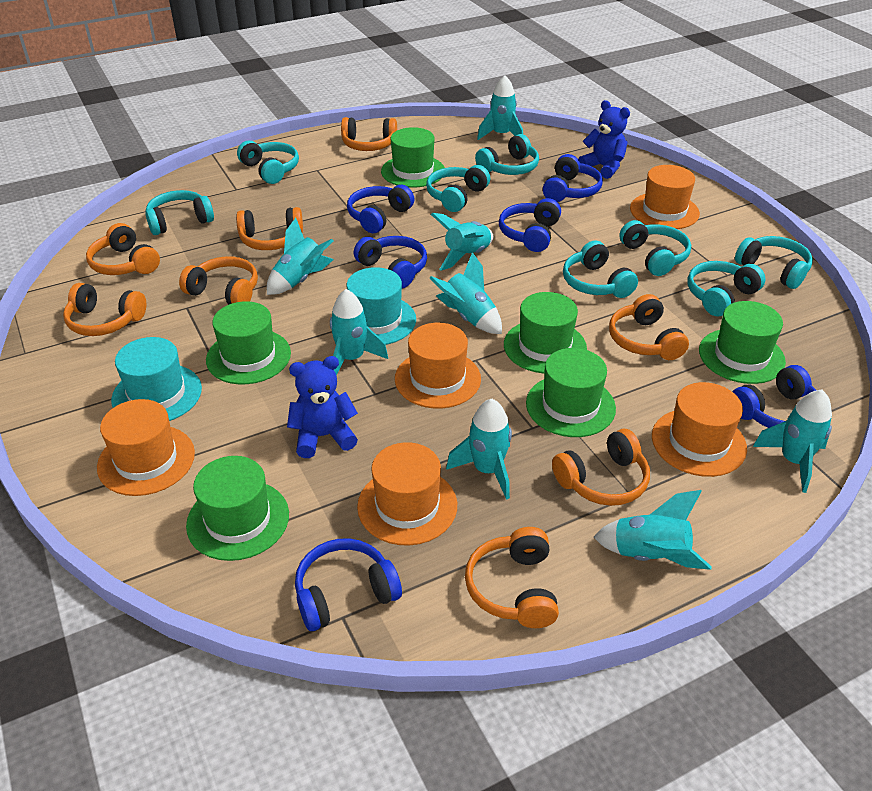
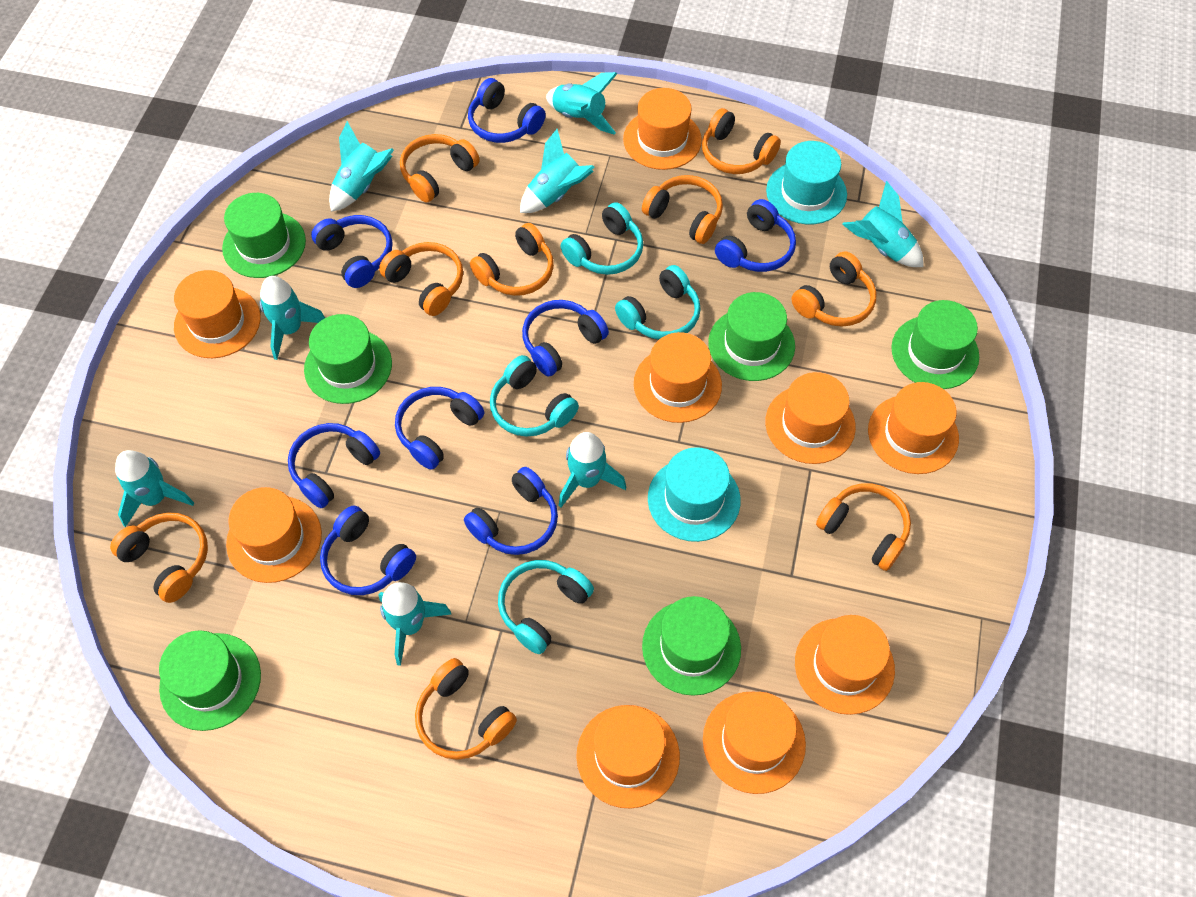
blue headphones: [295,538,402,631] [347,185,415,233] [354,236,427,289] [499,198,561,252] [543,154,603,202] [732,365,816,428] = 6 -> [288,423,380,508] [311,215,392,288] [320,505,416,595] [395,387,484,470] [464,467,558,555] [468,78,546,143] [522,300,609,376] [715,199,796,272] = 8
blue teddy bear: [287,356,358,458] [578,100,630,179] = 2 -> none = 0
orange hat: [97,399,195,496] [357,442,457,546] [395,323,481,408] [630,165,700,229] [652,382,747,477] = 5 -> [174,270,261,358] [226,487,322,583] [576,705,680,809] [623,88,702,170] [634,332,722,423] [703,692,806,794] [765,372,856,464] [795,615,895,715] [868,382,959,474] = 9
orange headphones: [63,283,146,336] [86,223,160,275] [179,257,258,304] [236,207,303,250] [341,117,397,151] [465,527,559,628] [552,429,650,506] [609,294,689,360] = 8 -> [110,513,208,603] [379,242,463,316] [400,134,480,202] [415,658,517,760] [470,223,554,296] [642,175,723,244] [702,108,781,174] [792,251,876,327] [816,483,911,571] = 9
turquoise headphones: [145,190,214,235] [237,141,299,184] [426,165,490,212] [475,134,539,175] [563,240,638,298] [619,220,691,276] [687,261,766,316] [735,236,813,289] = 8 -> [490,355,579,437] [498,560,594,654] [561,202,643,275] [615,265,701,340] = 4

